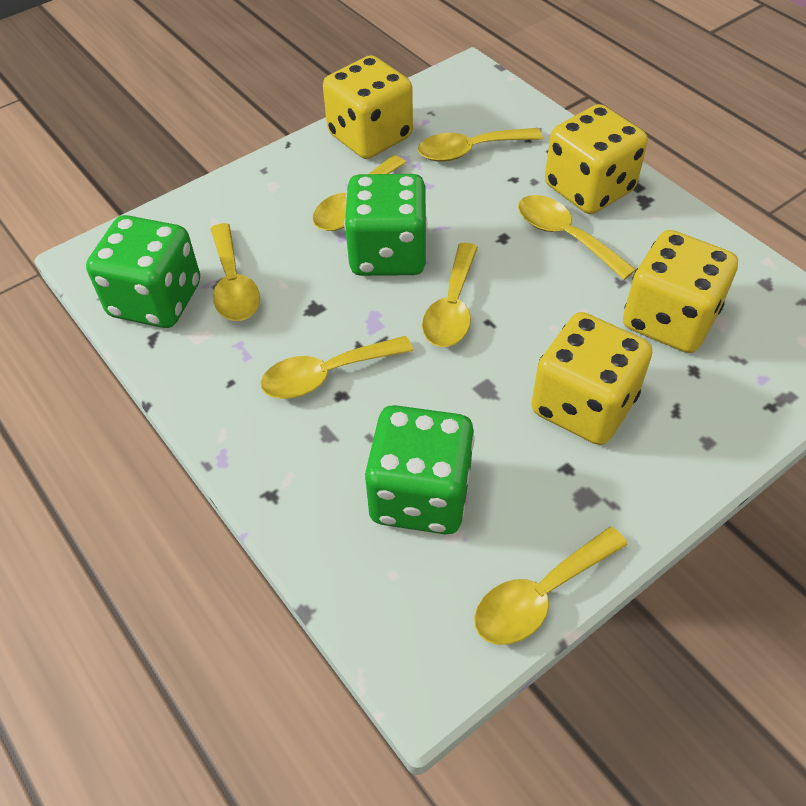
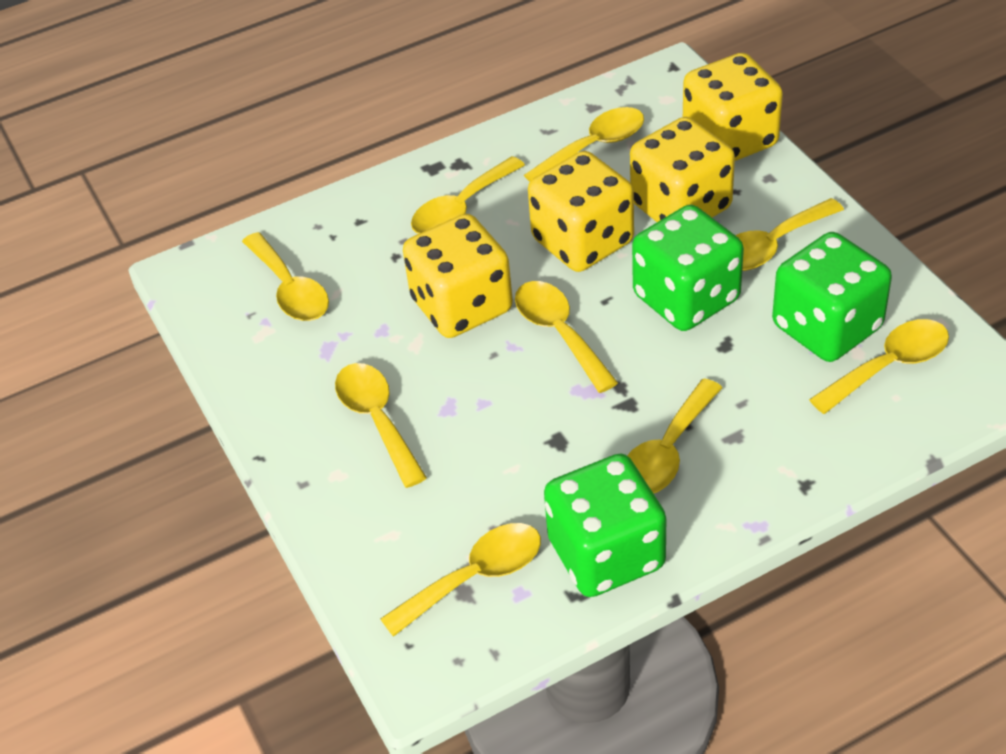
yellow spoon: [211,223,260,321] [261,336,413,399] [313,155,406,231] [418,128,543,162] [422,243,478,347] [474,527,628,645] [518,195,636,280] = 7 -> [242,232,329,321] [335,363,427,488] [380,523,541,637] [411,156,525,234] [515,281,618,393] [524,107,644,182] [627,379,722,494] [736,198,844,271] [809,319,949,414] = 9

